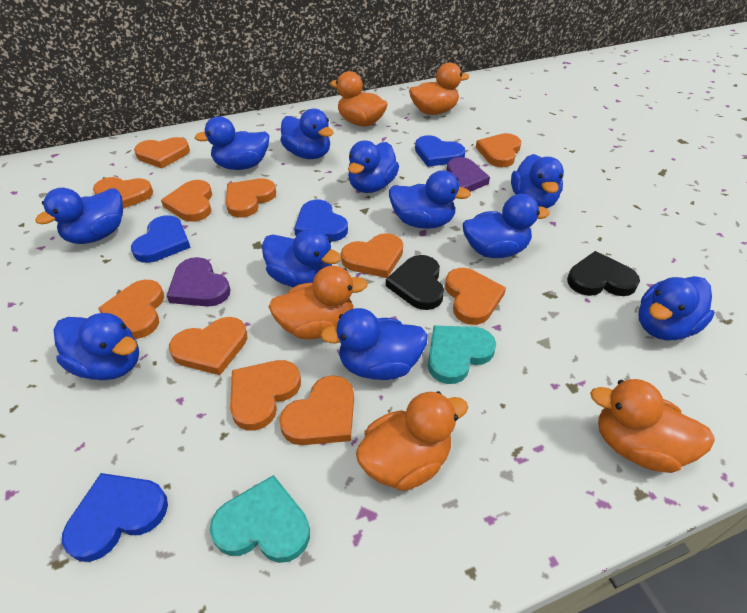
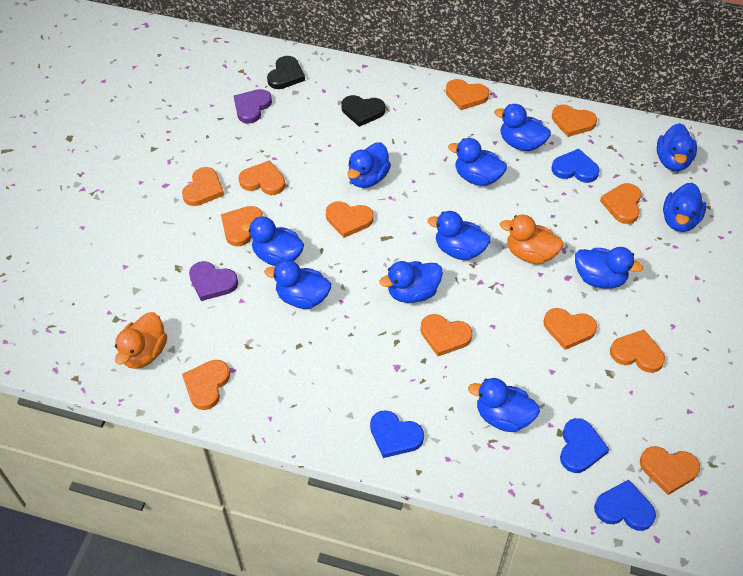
orange duck: [269,266,368,340] [330,71,388,127] [356,391,468,491] [409,62,469,115] [590,379,715,473] = 5 -> [115,312,167,369] [500,215,564,264] = 2
orange heart: [93,177,153,209] [98,280,164,339] [134,137,190,168] [161,180,212,222] [169,317,247,375] [226,178,276,217] [230,360,301,431] [279,375,354,445] [341,233,403,278] [445,268,506,325] [476,133,521,167] = 11 -> [182,167,224,206] [182,360,230,410] [221,206,263,246] [239,160,285,195] [326,202,373,238] [420,314,473,356] [446,79,489,110] [544,308,597,350] [552,104,597,137] [600,183,642,224] [610,330,665,373] [640,446,700,495] = 12
turquoise heart: [210,475,310,563] [428,326,496,384] = 2 -> none = 0

